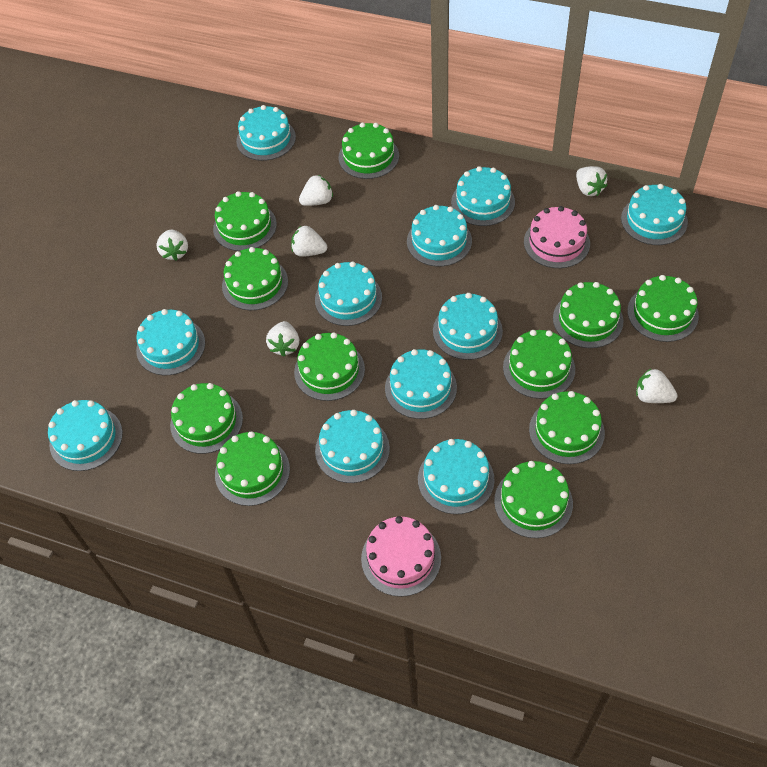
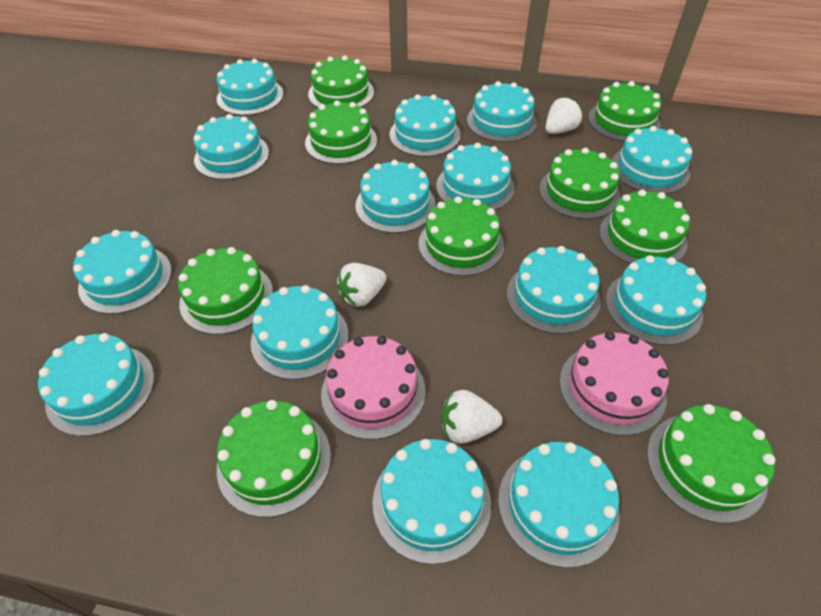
green cake: [170,383,243,454] [213,191,277,251] [215,431,290,506] [222,247,288,310] [294,332,365,401] [338,123,399,179] [494,461,573,538] [503,330,575,399] [529,391,605,464] [553,282,624,348] [627,275,699,342] = 11 -> [178,247,273,335] [217,400,331,517] [305,101,377,164] [308,55,374,108] [419,196,504,276] [540,148,620,219] [588,81,661,142] [600,189,690,264] [647,404,775,524] = 9
turquoise cake: [48,400,123,471] [136,309,205,375] [236,105,296,161] [315,261,382,326] [315,410,390,483] [385,349,457,419] [407,205,472,267] [418,439,495,514] [433,293,503,360] [451,166,515,226] [621,184,688,245] = 11 -> [38,333,154,436] [73,230,172,314] [193,114,269,180] [217,59,284,115] [251,285,349,380] [355,160,436,233] [373,439,491,564] [390,94,461,157] [436,143,515,211] [467,81,537,142] [498,442,620,568] [507,246,601,334] [606,255,706,345] [612,126,692,194] = 14
white strawberry: [156,230,188,261] [266,321,299,357] [291,225,327,257] [299,175,333,206] [576,166,607,196] [636,369,678,403] = 6 -> [337,263,386,307] [441,390,502,444] [546,98,582,134] = 3

